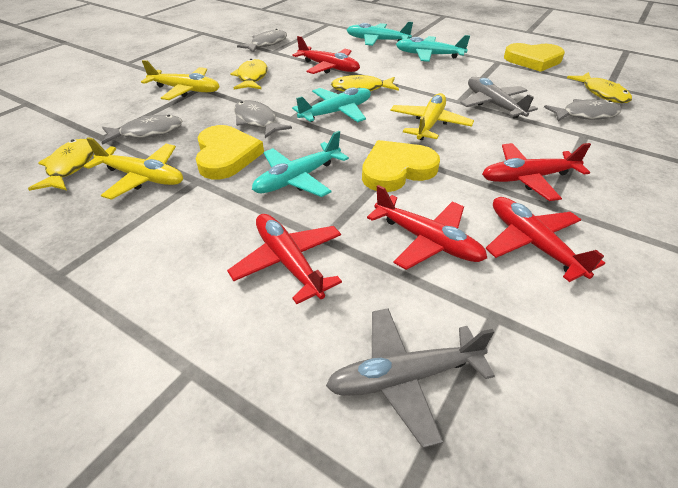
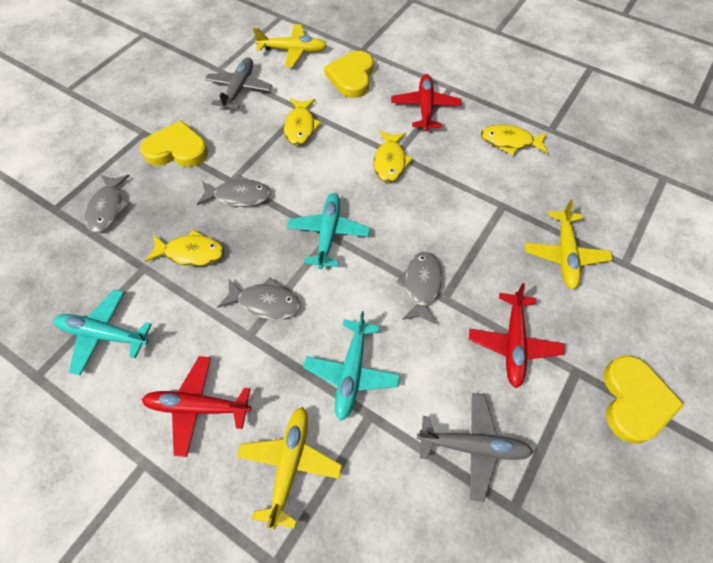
red plane: [227,214,342,304] [292,36,360,74] [367,185,487,270] [482,143,591,201] [486,197,605,282] = 5 -> [142,356,251,457] [391,74,462,131] [469,283,564,388] = 3
turquoise plane: [252,131,349,197] [292,88,371,122] [347,21,413,46] [396,35,470,62] = 4 -> [53,289,152,376] [287,193,370,269] [303,311,400,421] = 3

